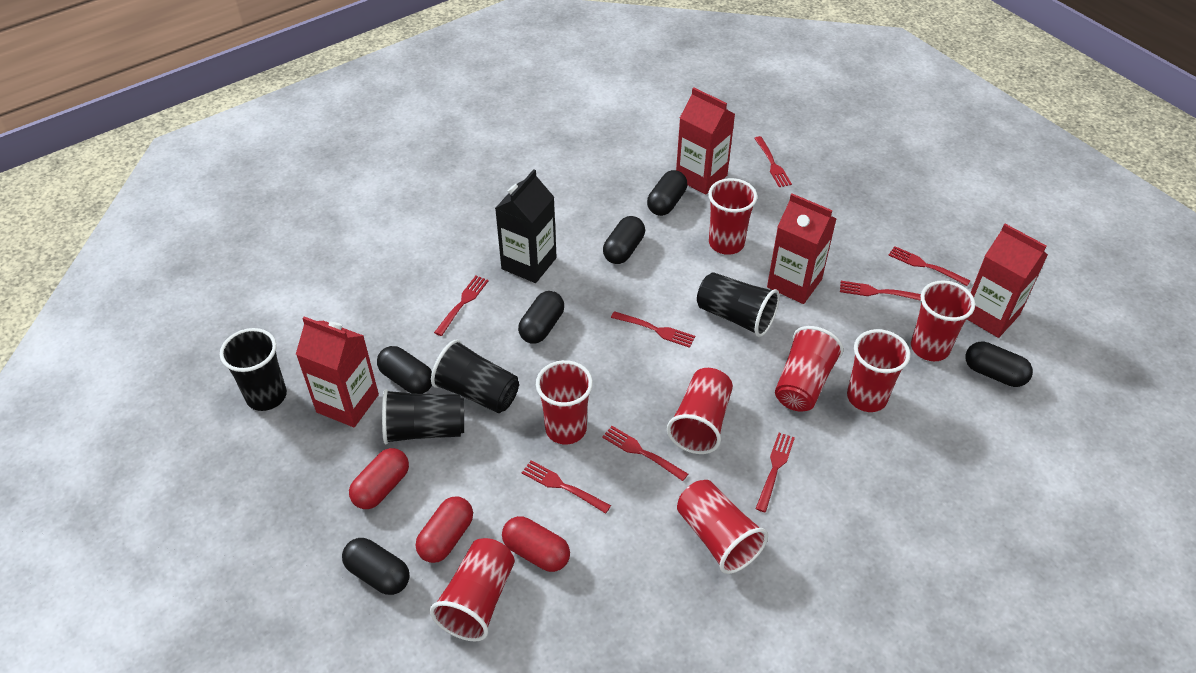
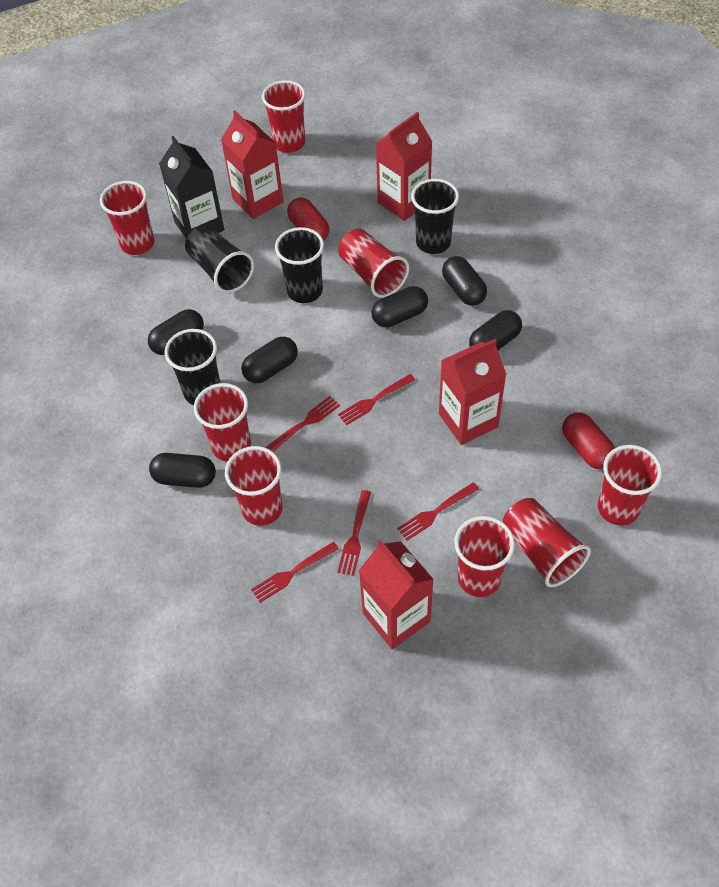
red capsule: [349,448,409,509] [416,496,473,563] [502,516,570,572] = 3 -> [287,197,329,241] [562,412,615,469] = 2
red fork: [434,276,489,336] [521,460,611,514] [602,426,688,481] [611,311,695,348] [754,136,792,187] [756,433,795,512] [840,281,921,301] [888,246,970,286] = 8 -> [251,542,339,603] [265,396,340,452] [337,490,371,576] [338,374,415,425] [397,482,479,541] = 5

